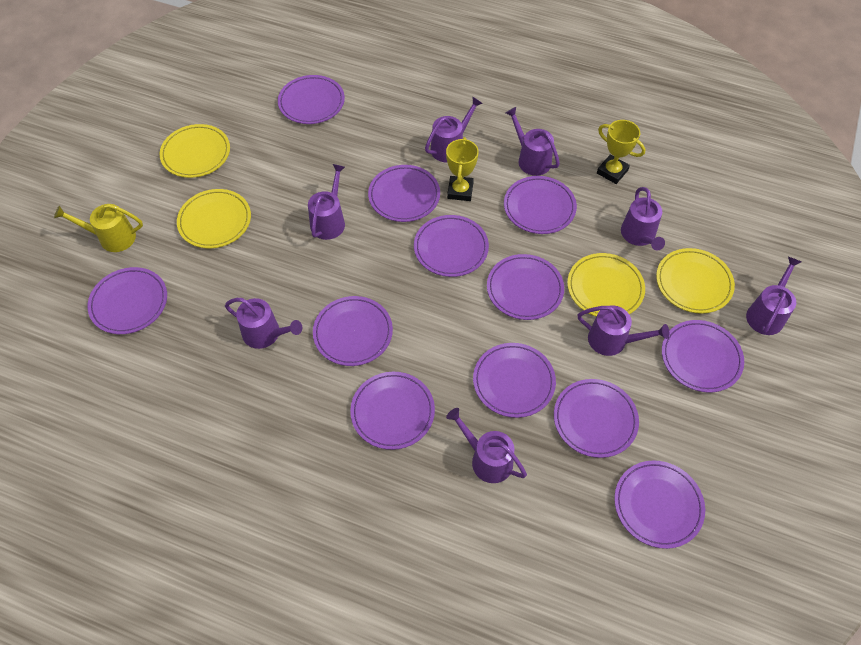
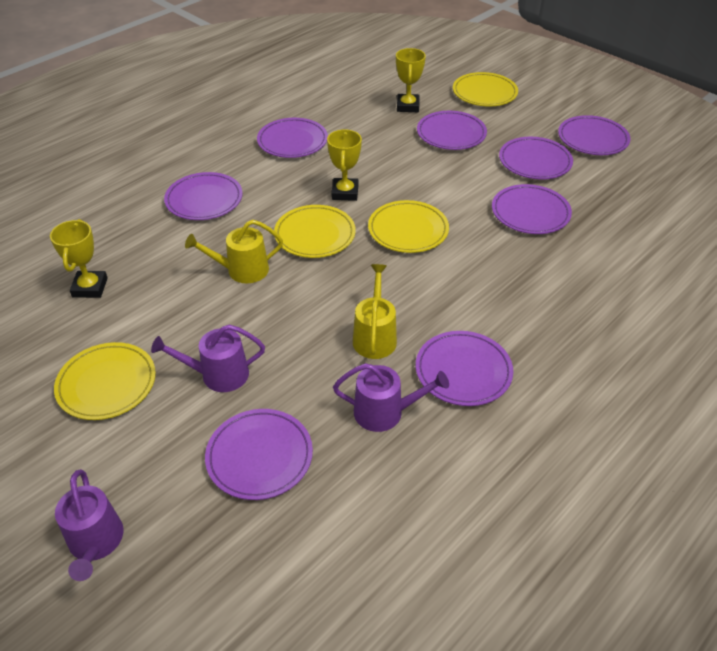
purple plate: [87,267,167,334] [278,75,345,124] [313,296,393,366] [350,372,435,450] [368,165,440,222] [414,215,489,277] [473,343,556,418] [487,254,564,320] [504,176,577,234] [554,379,639,458] [614,460,705,549] [662,320,744,393] = 12 -> [164,172,243,220] [205,409,313,500] [257,118,328,158] [416,331,513,406] [417,111,487,150] [492,184,572,234] [499,137,573,180] [558,115,630,155] = 8
purple watering can: [225,298,302,349] [308,164,345,240] [425,96,483,163] [446,408,527,483] [505,107,560,176] [578,305,669,356] [621,187,665,250] [746,257,801,335] = 8 -> [55,469,124,581] [151,324,265,392] [333,363,449,432] = 3
yellow trophy: [446,137,479,201] [597,120,646,184] = 2 -> [50,219,108,298] [327,129,362,201] [396,48,426,112] = 3
yellow watering can: [54,204,143,252] = 1 -> [185,220,283,283] [353,264,397,359] = 2

